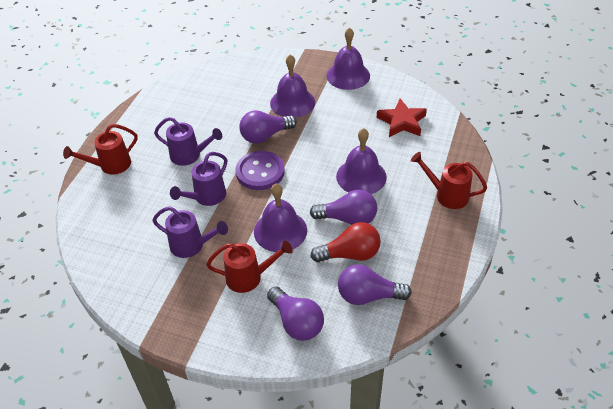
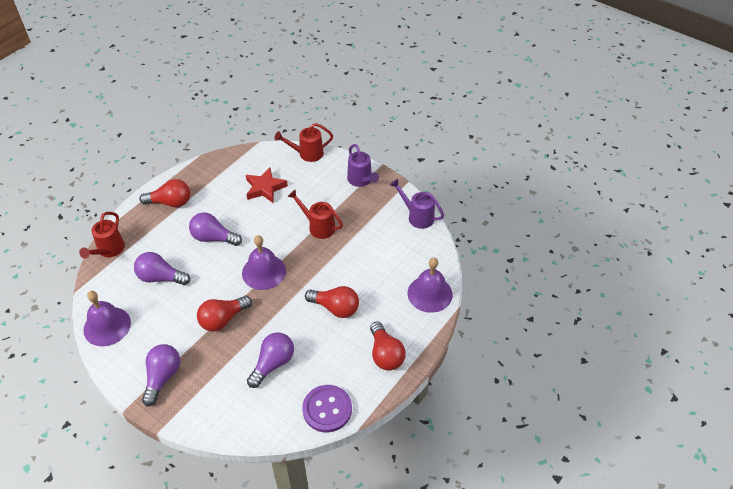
purple bell: [254,183,307,252] [270,55,315,118] [327,27,370,90] [336,128,387,194] = 4 -> [83,291,131,346] [242,235,286,290] [408,257,453,313] = 3
purple watering can: [152,206,228,258] [154,117,222,166] [170,152,227,206] = 3 -> [347,144,379,187] [390,179,444,229] = 2
red light bulb: [310,222,381,262] = 1 -> [140,179,190,207] [197,296,252,331] [305,286,359,318] [370,321,406,371] = 4

